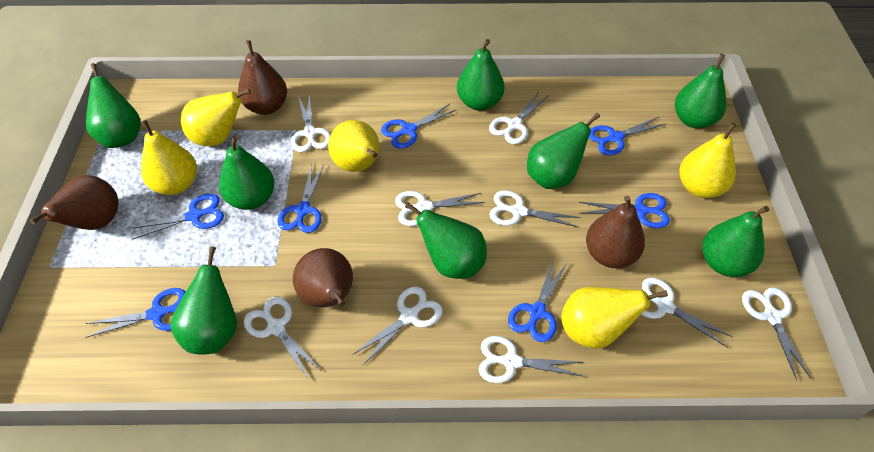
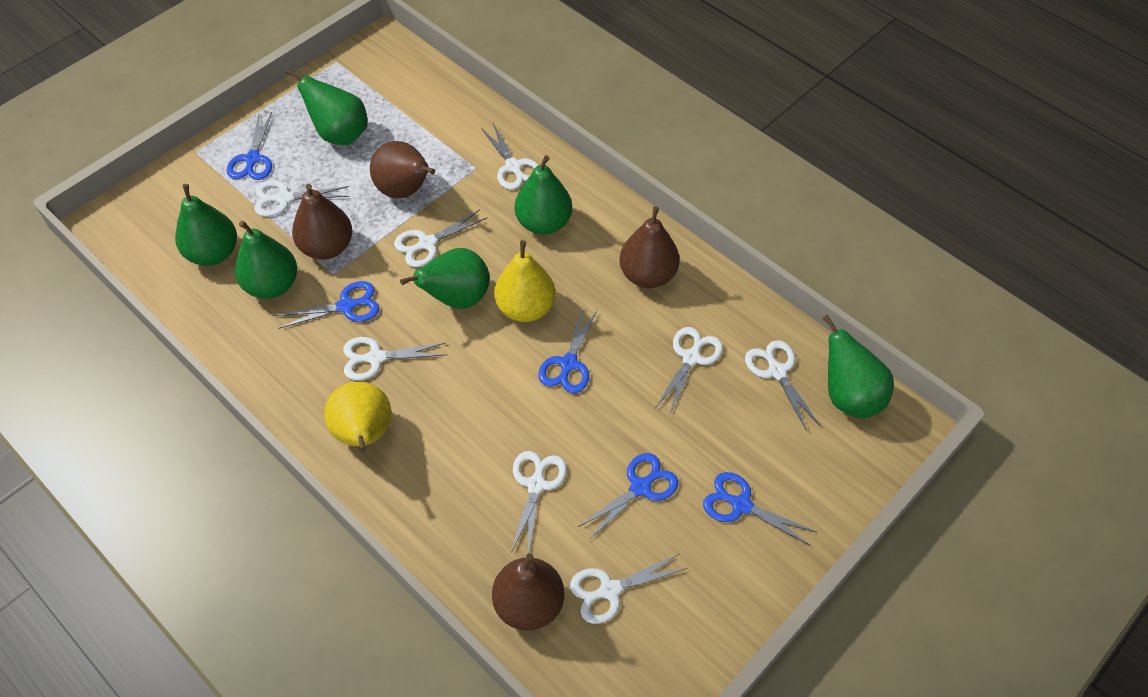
blue scissors: [85,288,185,338] [131,194,224,240] [277,164,324,233] [381,104,456,149] [508,259,568,342] [579,193,670,228] [589,117,666,155] = 7 -> [227,113,272,180] [276,281,380,329] [538,308,598,393] [578,453,678,540] [703,472,816,546] = 5
green pear: [86,63,141,148] [171,247,237,355] [219,136,274,210] [405,202,487,279] [457,39,505,111] [527,113,600,189] [675,54,727,129] [702,206,769,277] = 8 -> [175,184,237,266] [235,221,297,299] [286,68,368,145] [400,248,490,309] [514,155,572,235] [822,315,894,418] = 6
white scissors: [244,297,322,379] [291,93,330,152] [352,287,442,366] [395,191,484,226] [479,336,583,383] [489,91,549,144] [489,190,580,228] [641,278,733,347] [742,287,811,380] = 9 -> [254,180,349,217] [343,337,447,380] [394,209,488,267] [481,123,538,190] [511,451,567,553] [570,554,687,624] [655,327,723,416] [745,340,821,431] = 8
yellow pear: [141,120,197,195] [181,88,251,146] [328,120,380,172] [561,287,668,349] [679,123,736,198] = 5 -> [324,382,391,452] [494,240,555,322] = 2

